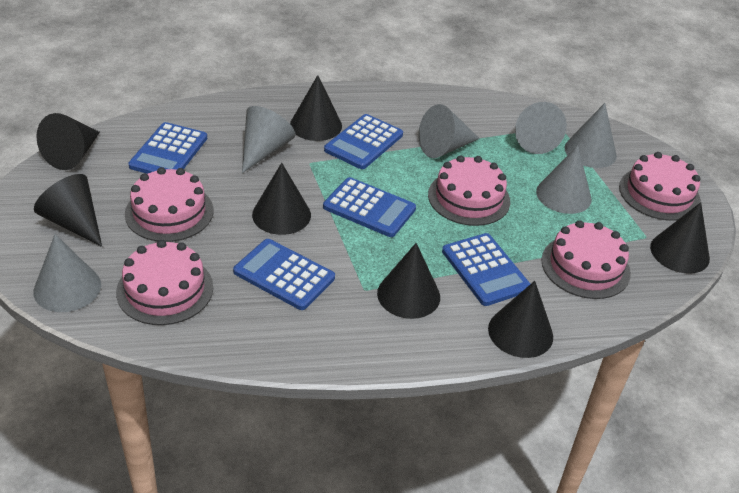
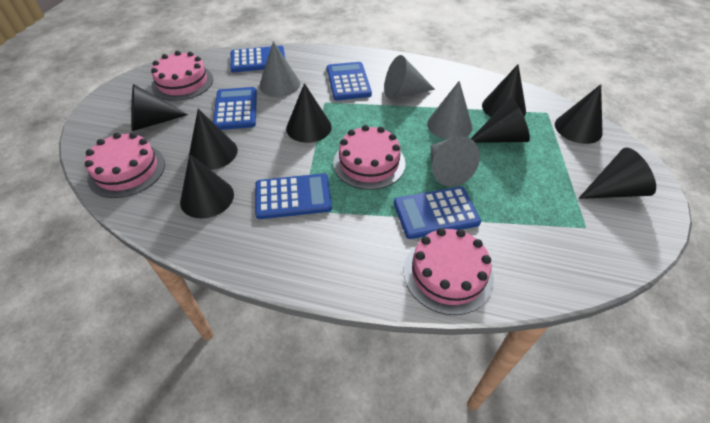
black cone: [34,174,102,247] [36,113,100,170] [252,163,311,235] [290,75,342,141] [377,243,440,319] [488,281,553,358] [650,202,710,274] = 7 -> [131,84,188,131] [180,154,234,219] [189,109,238,170] [286,83,332,143] [471,97,530,143] [482,64,526,117] [555,84,603,144] [578,147,656,199] = 8
grey cone: [33,234,101,312] [242,106,295,173] [418,104,480,158] [515,102,567,154] [536,145,592,214] [564,103,617,168] = 6 -> [259,41,300,97] [384,55,435,99] [427,81,473,139] [430,136,480,187] = 4
pink cake: [116,240,213,325] [125,167,213,242] [428,155,510,226] [541,220,631,299] [619,152,701,221] = 5 -> [85,132,165,198] [151,51,213,101] [333,125,405,190] [404,228,494,315] = 4

